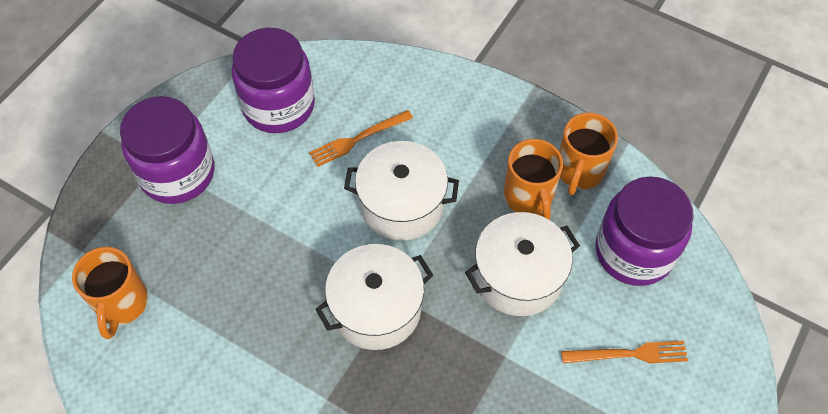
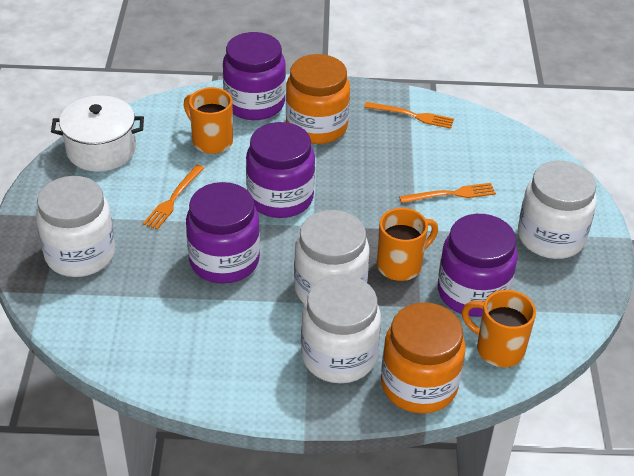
orange fork: [309,110,413,167] [561,341,688,363] = 2 -> [143,165,204,230] [364,102,454,129] [399,183,496,203] = 3
orange jar: none = 0 -> [286,54,350,144] [381,302,465,414] = 2
purple jar: [120,96,214,204] [232,28,315,133] [595,176,694,286] = 3 -> [186,182,260,284] [223,32,286,120] [246,122,315,218] [438,214,518,317] = 4
white jar: none = 0 -> [36,176,115,277] [294,210,369,304] [301,274,381,383] [518,161,597,259] = 4
white pot: [316,244,433,350] [344,141,459,240] [465,212,580,316] = 3 -> [51,96,144,172] = 1

